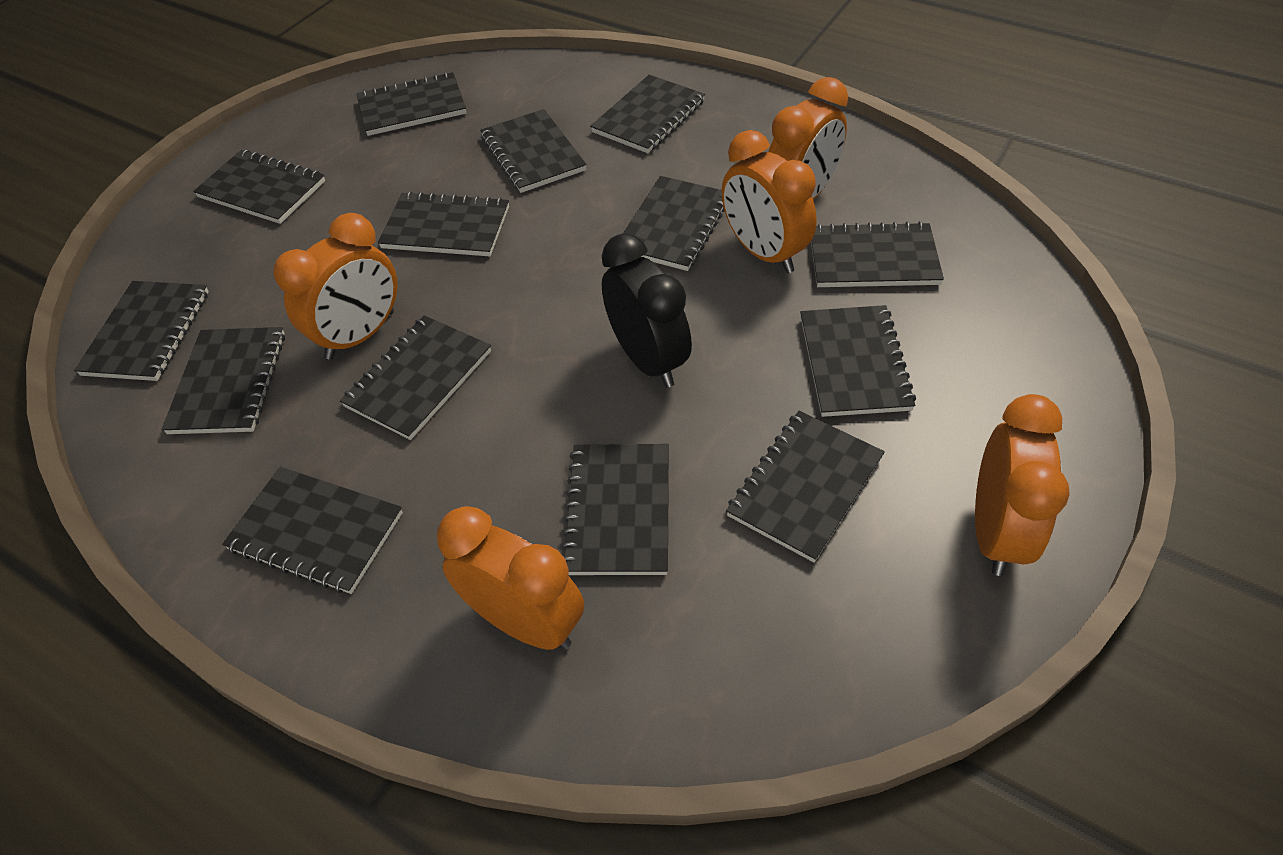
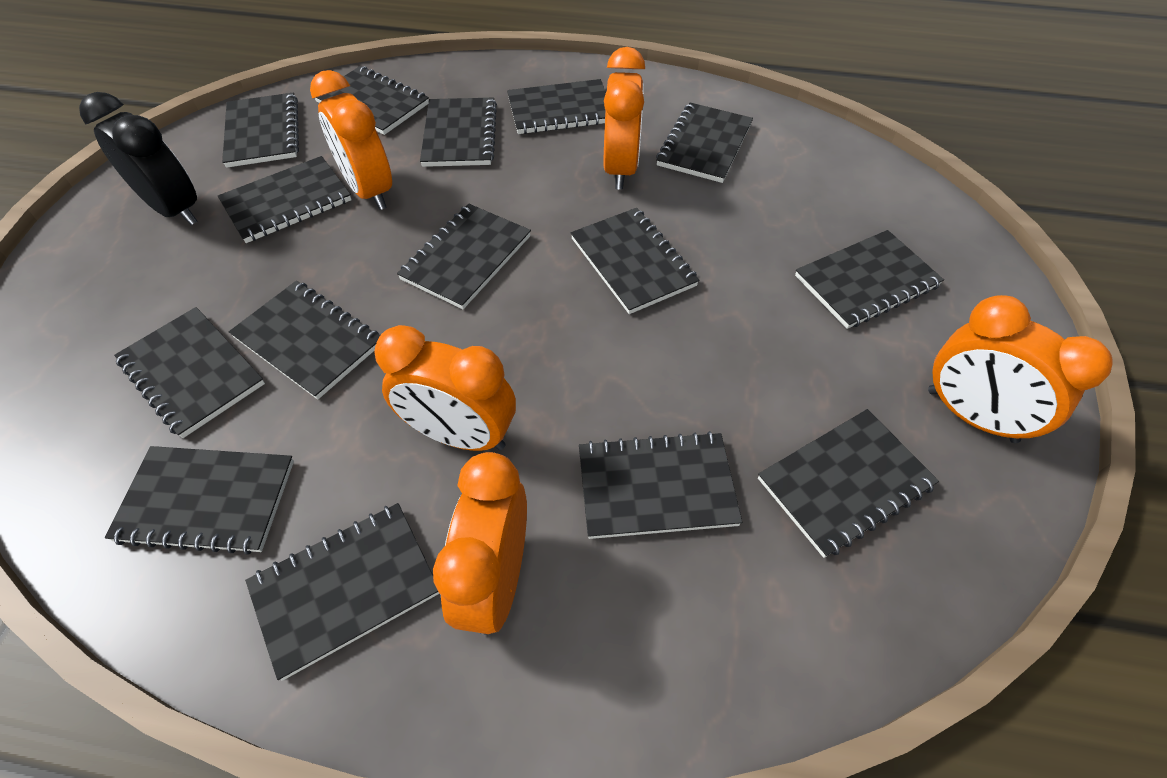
black notebook: [74,281,209,381] [162,327,285,434] [193,150,325,224] [222,467,403,594] [340,315,491,440] [357,72,466,136] [378,191,509,256] [480,109,586,193] [562,444,669,575] [590,75,705,153] [623,176,724,271] [726,411,885,563] [800,305,916,417] [811,221,944,287] = 14 -> [105,446,294,555] [114,307,265,438] [218,156,352,243] [222,93,299,168] [229,281,379,400] [245,503,439,681] [315,66,429,135] [397,204,531,309] [420,97,497,167] [507,79,606,134] [571,208,699,314] [579,431,742,539] [656,103,753,183] [758,409,939,558] [795,230,944,329] = 15

